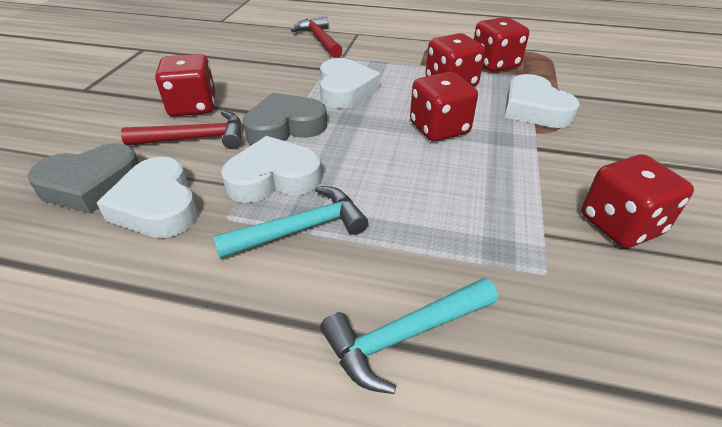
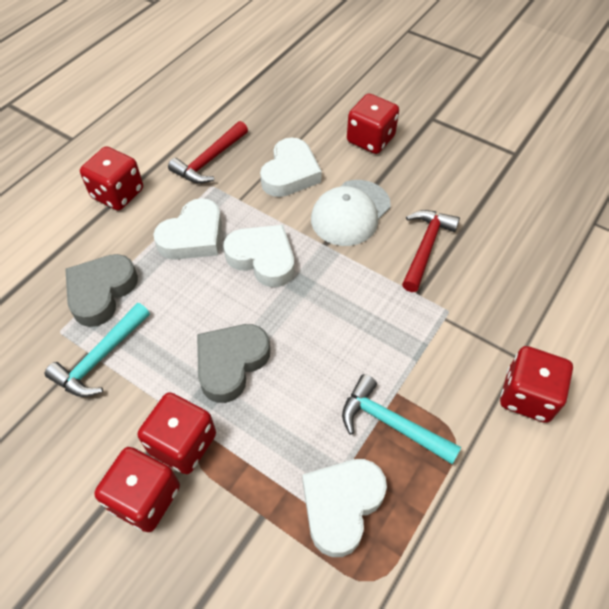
white cap: none = 0 -> [311,180,391,246] = 1

